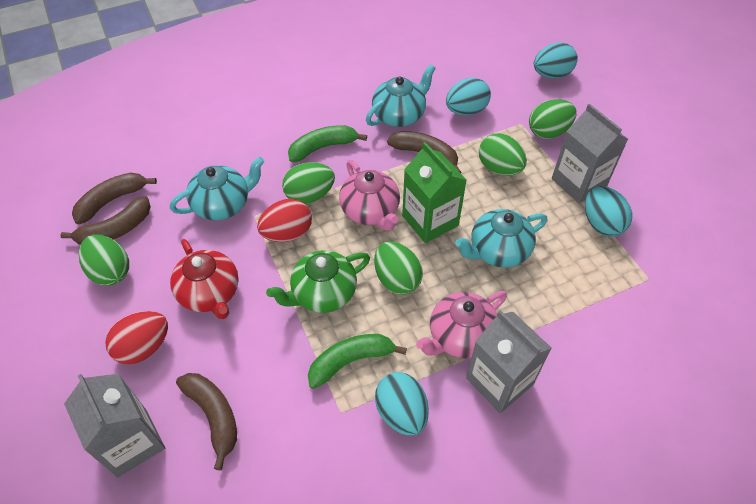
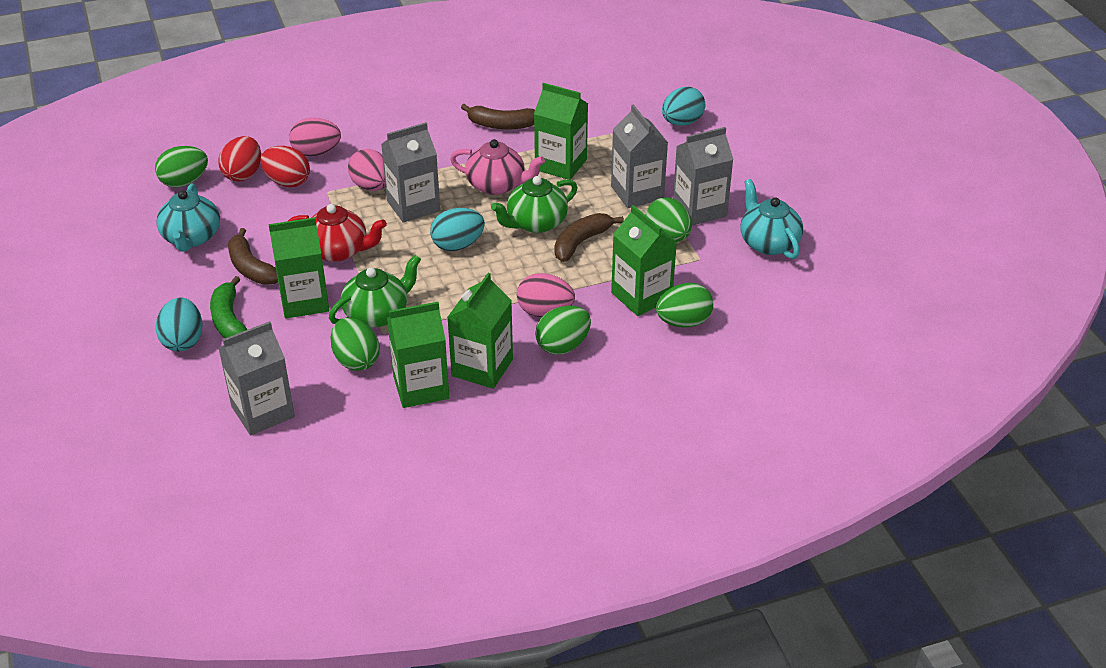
brown banana: [60,196,151,245] [72,173,157,224] [176,373,237,471] [387,131,462,173] = 4 -> [228,228,278,285] [461,104,535,129] [554,213,624,262] = 3
green banana: [288,125,367,162] [308,334,407,389] = 2 -> [210,276,247,338] = 1
green carton: [402,142,466,243] = 1 -> [269,217,329,319] [387,302,449,408] [447,273,513,389] [534,83,588,180] [611,205,677,316] = 5
green teapot: [266,250,370,313] = 1 -> [329,255,421,327] [491,176,577,233] = 2
grey carton: [64,374,165,478] [466,310,552,413] [552,103,628,203] = 3 -> [218,321,295,435] [381,122,440,223] [611,104,668,208] [673,127,734,226] = 4
pink egg: none = 0 -> [289,117,341,157] [348,149,386,191] [517,273,575,317] = 3
pink teapot: [339,160,400,231] [416,291,507,358] = 2 -> [450,139,545,195] = 1
turquoise egg: [375,372,429,436] [446,78,491,116] [534,42,578,79] [585,186,632,237] = 4 -> [155,297,203,352] [430,208,485,251] [662,87,705,126] = 3
turquoise teapot: [170,157,264,220] [366,65,436,127] [455,209,547,268] = 3 -> [156,183,220,252] [740,179,803,259] = 2

